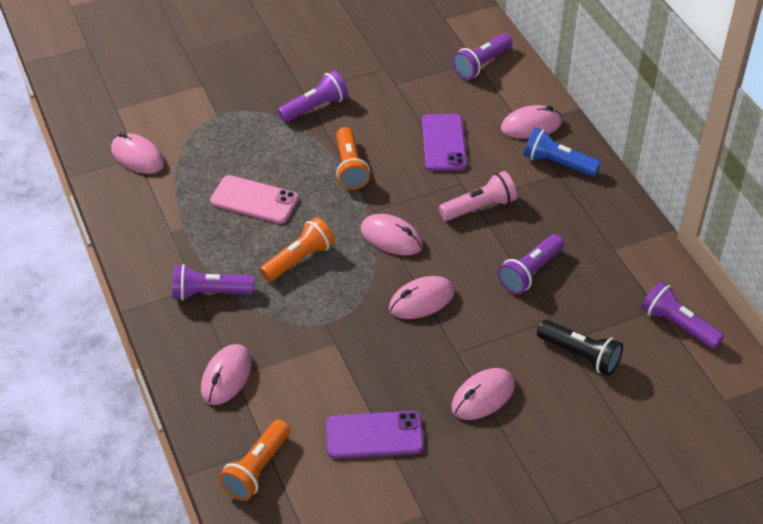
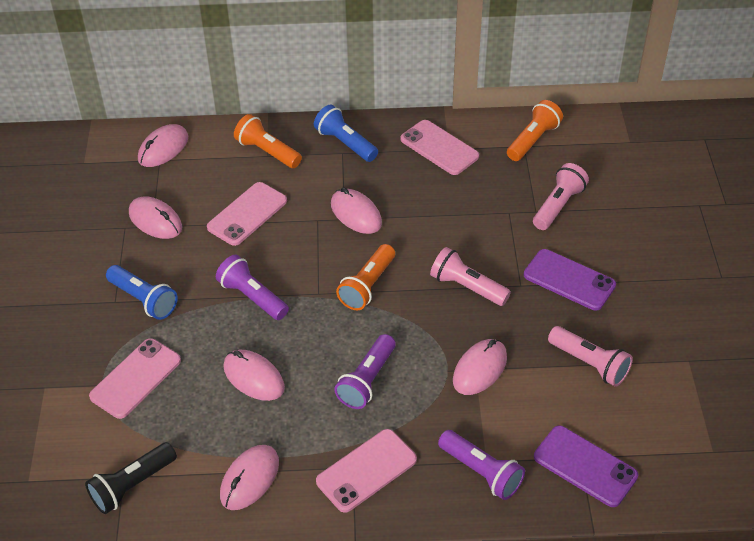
blue flashlight: [524,128,601,177] = 1 -> [106,265,178,320] [314,105,378,162] = 2
pink flashlight: [439,171,517,221] = 1 -> [430,247,511,306] [533,163,589,230] [548,326,633,387] = 3
pink phone: [210,175,299,224] = 1 -> [89,338,181,419] [207,182,287,246] [316,429,417,513] [401,120,479,175] = 4
purple flashlight: [172,264,254,301] [278,71,348,123] [452,34,512,79] [498,234,564,294] [641,281,724,349] = 5 -> [216,255,289,320] [334,334,396,409] [438,430,525,500] = 3

